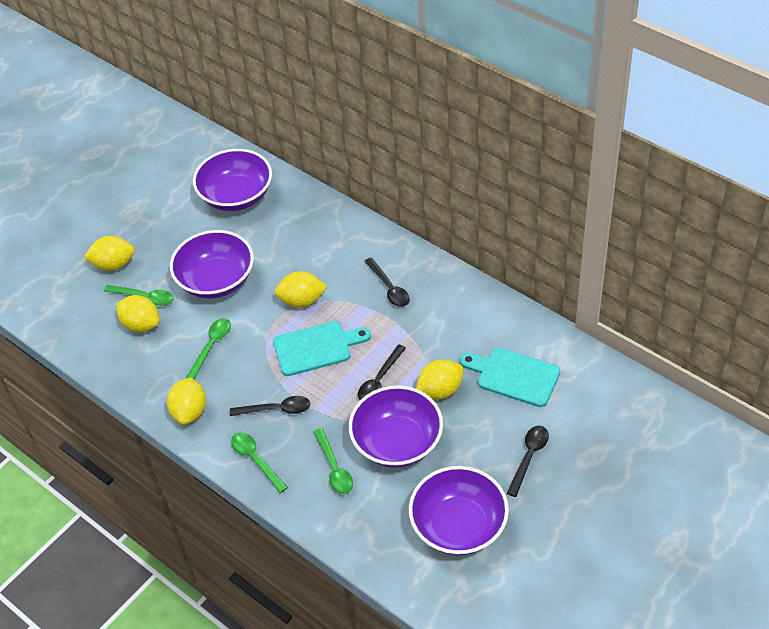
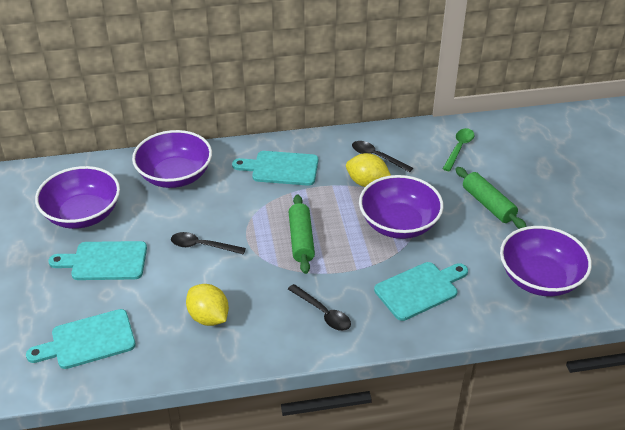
black spoon: [230,396,310,416] [358,344,406,400] [364,257,410,307] [507,426,549,497] = 4 -> [171,232,246,255] [288,284,351,331] [352,141,413,173] = 3
green rolling pin: none = 0 -> [289,194,315,274] [455,167,527,229] = 2
green spoon: [104,285,173,306] [186,318,231,380] [231,432,288,493] [313,428,353,494] = 4 -> [443,128,474,171] = 1
turquoise cutting board: [273,321,371,376] [460,348,560,407] = 2 -> [26,309,136,369] [49,241,147,280] [232,151,318,186] [374,262,468,321] = 4
yellow lemon: [84,236,135,271] [116,295,159,332] [167,377,206,425] [275,271,327,308] [416,359,463,400] = 5 -> [186,284,229,326] [346,153,391,187] = 2

